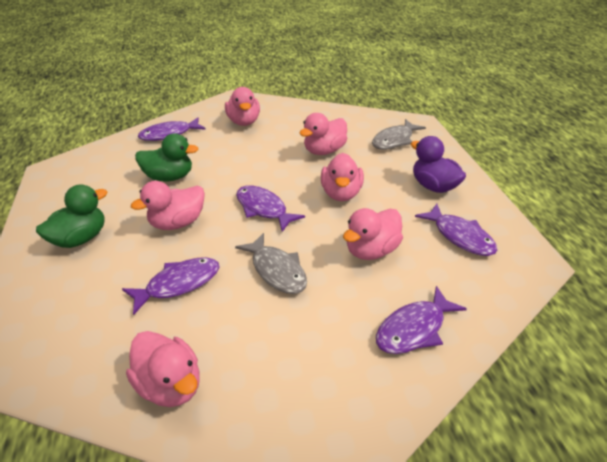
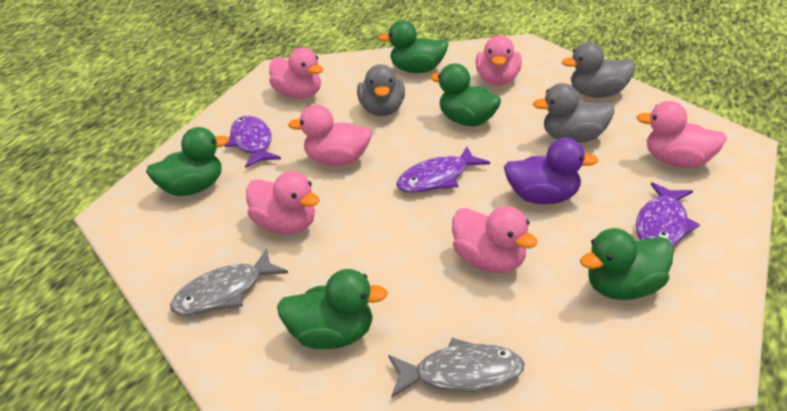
green duck: [36,185,108,248] [135,134,198,182] = 2 -> [146,127,229,196] [277,269,388,349] [378,20,448,73] [430,63,501,126] [580,228,674,300] = 5
grey duck: none = 0 -> [357,64,405,116] [533,83,614,143] [562,42,635,98] = 3
purple fish: [122,257,220,315] [138,117,206,141] [236,185,305,232] [376,286,467,354] [415,204,497,256] = 5 -> [224,116,281,168] [396,147,490,193] [635,182,700,247] = 3

